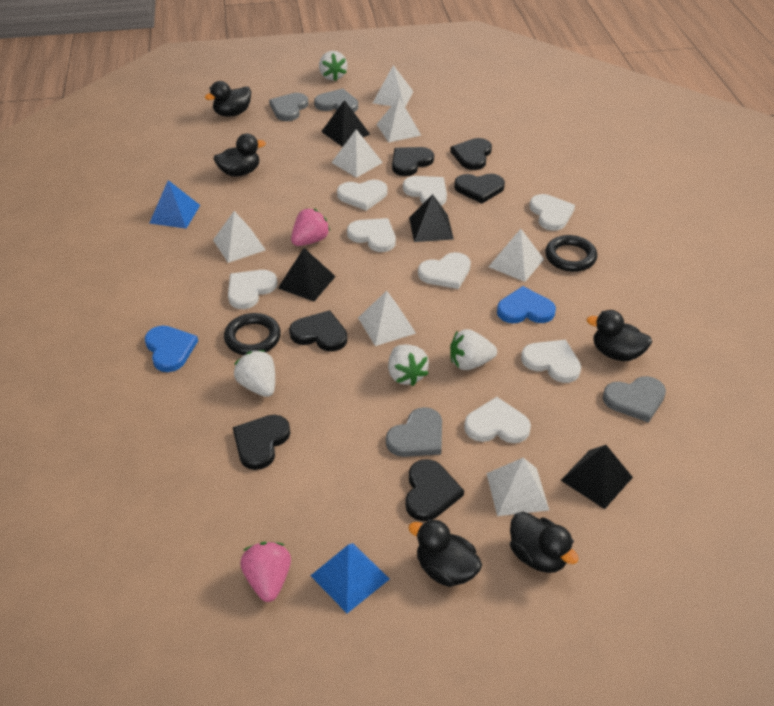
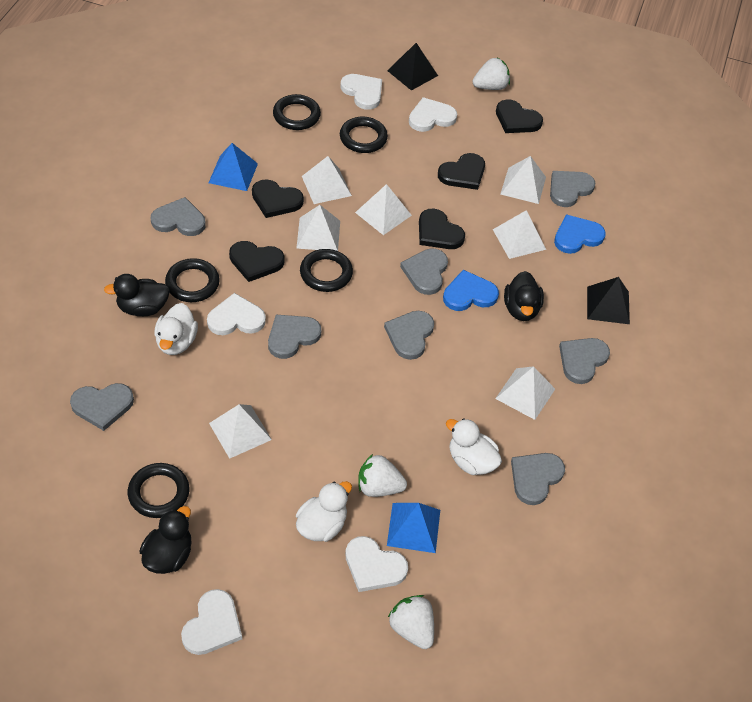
black duck: [205,81,251,117] [214,134,266,177] [409,519,482,587] [510,512,579,573] [587,310,652,361] = 5 -> [104,274,170,316] [139,506,192,574] [504,271,544,321] = 3
black heart: [233,415,290,470] [289,310,348,351] [392,147,434,176] [405,459,464,521] [450,138,492,170] [454,174,505,203] = 6 -> [229,241,285,282] [252,179,304,218] [419,209,465,249] [438,153,485,190] [496,99,543,133] = 5
black pyramid: [278,248,336,301] [321,100,370,147] [409,194,454,242] [561,445,633,509] = 4 -> [387,43,438,91] [587,277,630,324] = 2
black ring: [224,313,281,355] [545,235,597,272] = 2 -> [128,463,189,518] [165,258,220,302] [273,94,321,130] [300,249,353,292] [340,117,388,153] = 5
grey heart: [269,93,308,121] [314,88,358,112] [386,407,442,457] [602,376,666,423] = 4 -> [70,383,134,431] [151,197,206,236] [268,315,321,359] [384,311,434,360] [400,249,448,295] [511,453,565,505] [550,171,595,207] [559,338,610,384] = 8
pink strawberry: [240,542,291,602] [291,208,330,246] = 2 -> none = 0
white duck: none = 0 -> [154,303,198,355] [296,481,352,542] [446,418,502,475] = 3
white heart: [228,270,278,309] [337,180,387,211] [347,218,396,252] [403,176,447,206] [418,252,471,289] [464,397,531,443] [521,340,581,383] [530,194,575,231] = 8 -> [181,589,242,655] [207,293,266,335] [341,74,382,110] [345,536,408,592] [409,97,457,132] = 5
white strawberry: [234,350,275,397] [319,51,348,81] [388,344,429,386] [450,329,497,370] = 4 -> [358,454,407,497] [388,595,434,649] [473,58,510,90] = 3

